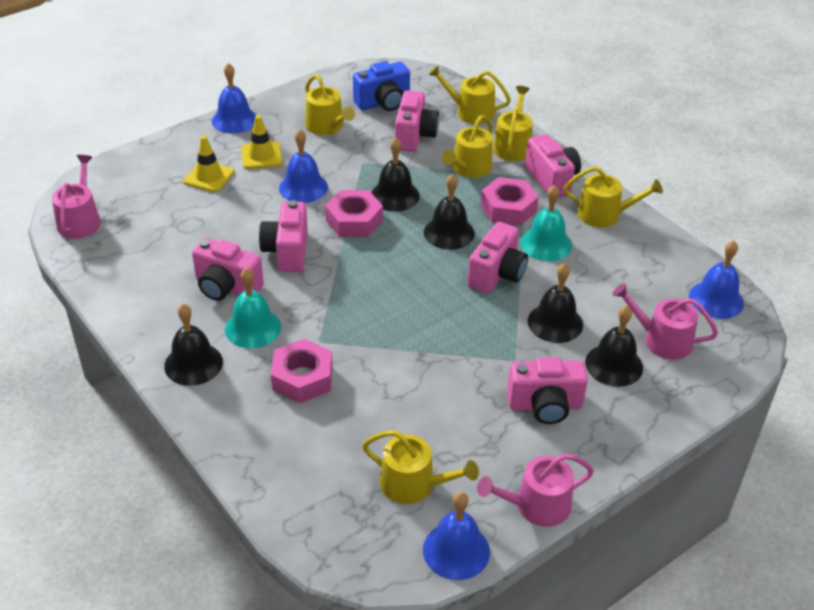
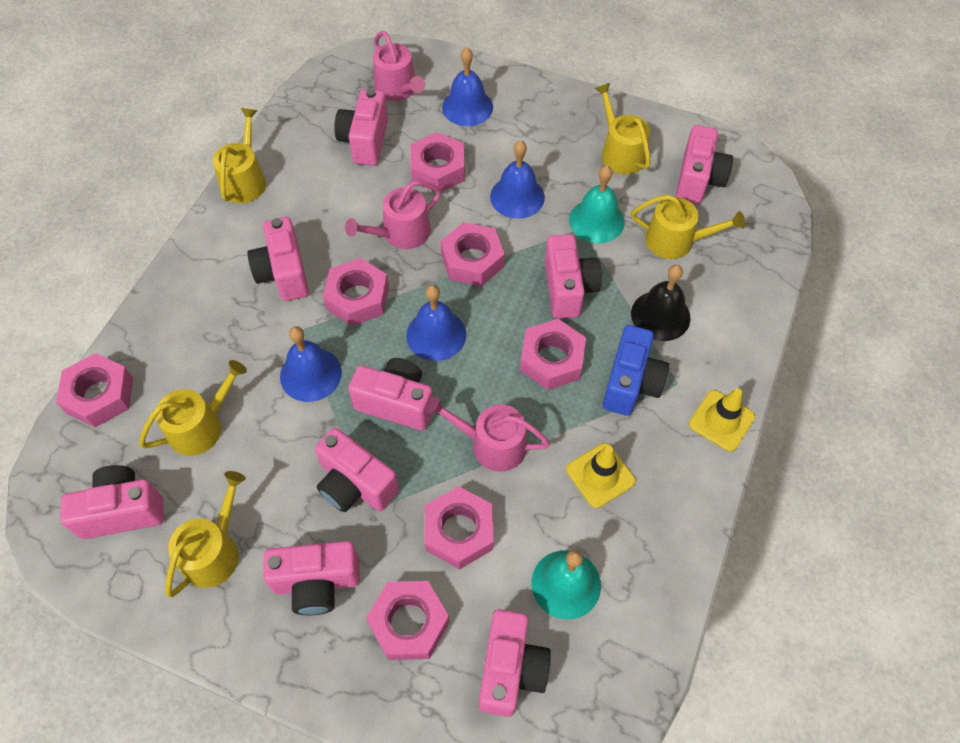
black bell: [164,304,223,386] [371,137,420,211] [424,174,475,250] [528,263,583,343] [585,305,643,387] = 5 -> [631,265,691,341] = 1
pink camera: [192,238,264,301] [259,200,308,272] [395,91,439,152] [468,222,528,294] [507,357,588,424] [525,134,581,198] = 6 -> [60,465,164,539] [247,217,309,301] [263,541,360,615] [315,428,399,512] [334,89,388,166] [348,358,433,431] [479,609,551,717] [545,234,602,319] [676,125,733,204] = 9
pink nut: [271,339,333,403] [325,190,383,237] [481,177,538,226] = 3 -> [56,353,133,428] [323,258,389,326] [366,581,450,660] [410,132,465,192] [425,486,493,569] [440,222,505,286] [520,319,586,390] = 7
yellow watering can: [305,74,355,135] [362,430,479,504] [428,65,511,124] [442,115,493,178] [493,86,533,161] [564,166,663,227] = 6 -> [139,360,247,456] [165,471,246,597] [213,108,266,204] [595,83,651,175] [631,195,745,259] = 5

